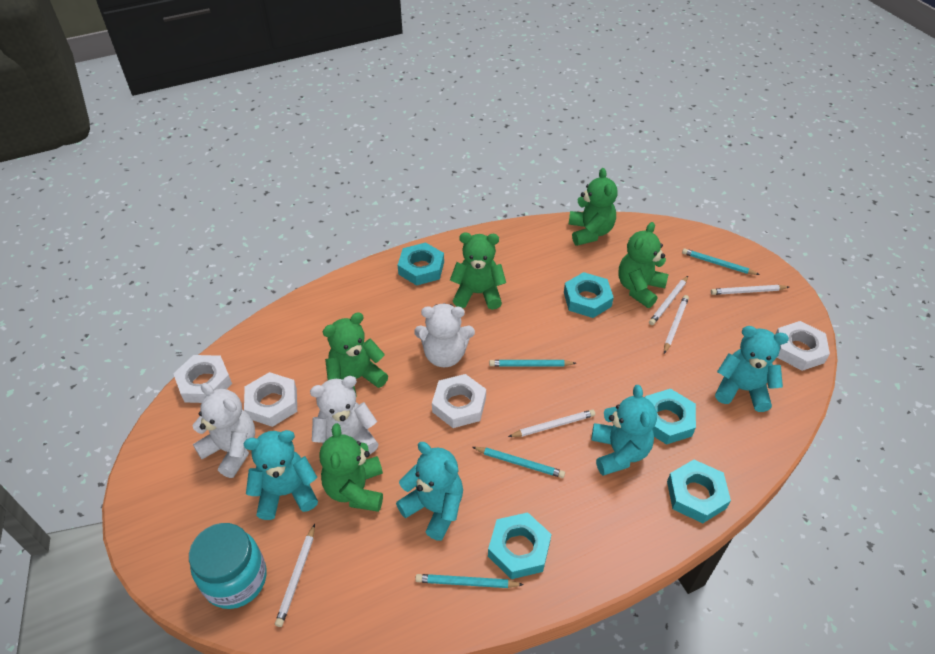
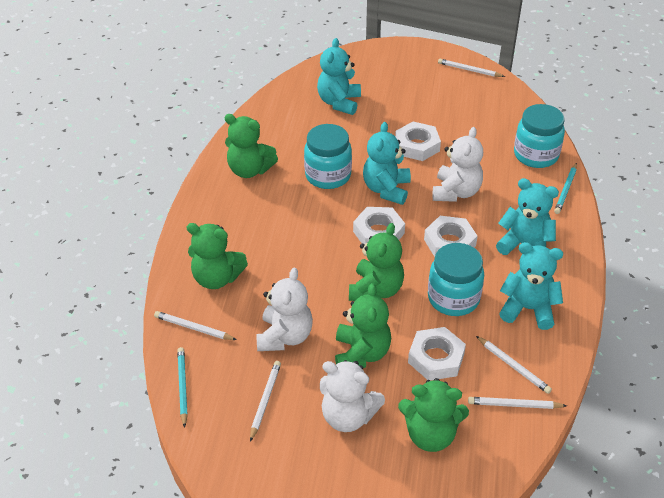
turquoise jar: [189,523,267,609] = 1 -> [304,124,352,189] [428,243,484,316] [514,104,565,168] = 3
turquoise nut: [398,242,444,286] [488,512,552,579] [564,272,614,318] [645,389,696,445] [667,460,731,523] = 5 -> none = 0
turquoise pencil: [415,574,524,588] [472,447,565,478] [489,360,576,367] [682,248,760,275] = 4 -> [177,347,188,428] [554,163,577,214] = 2

